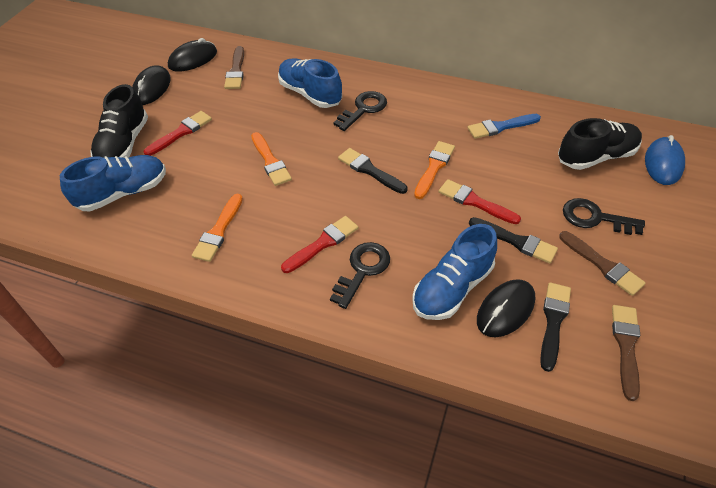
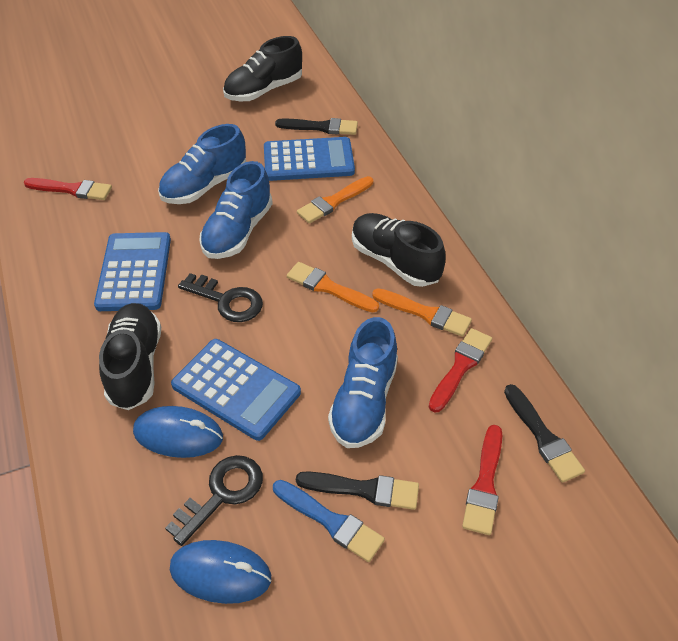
black key: [330,242,390,309] [334,91,387,131] [563,198,645,235] = 3 -> [165,455,263,546] [178,273,263,322] = 2
black mouse: [132,65,171,105] [168,38,217,72] [477,279,535,337] = 3 -> none = 0
black shoe: [90,84,148,158] [558,118,642,170] = 2 -> [99,303,161,410] [223,36,302,101] [352,213,446,287] = 3
blue calculator: none = 0 -> [94,232,171,311] [171,339,301,441] [264,137,355,181] = 3
blue mouse: [645,135,685,185] = 1 -> [133,406,223,458] [170,540,271,604] = 2
brown brush: [224,46,244,89] [559,231,646,296] [612,305,640,401] = 3 -> none = 0

